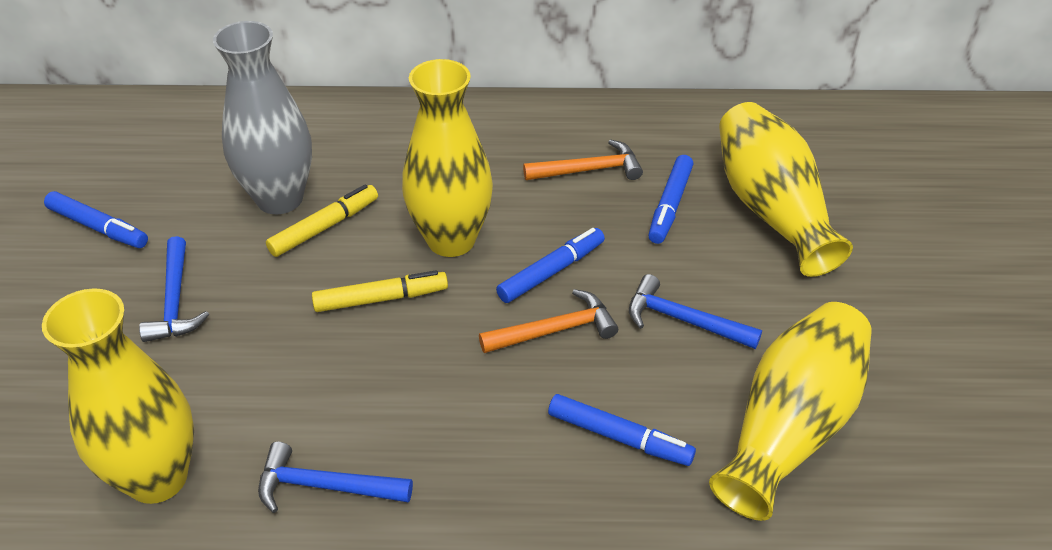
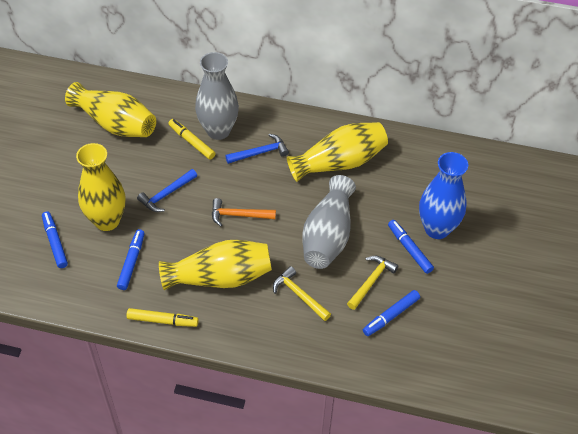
blue hammer: [139,236,209,342] [258,442,413,513] [629,274,762,349] = 3 -> [137,169,197,212] [225,134,289,164] = 2
blue vase: none = 0 -> [419,152,468,239] = 1
grey vase: [213,21,312,214] = 1 -> [195,52,239,140] [302,175,356,269] = 2
orange hammer: [479,289,618,353] [523,139,643,180] = 2 -> [212,198,276,226] = 1
yellow hammer: none = 0 -> [273,266,331,321] [347,256,399,310] = 2

